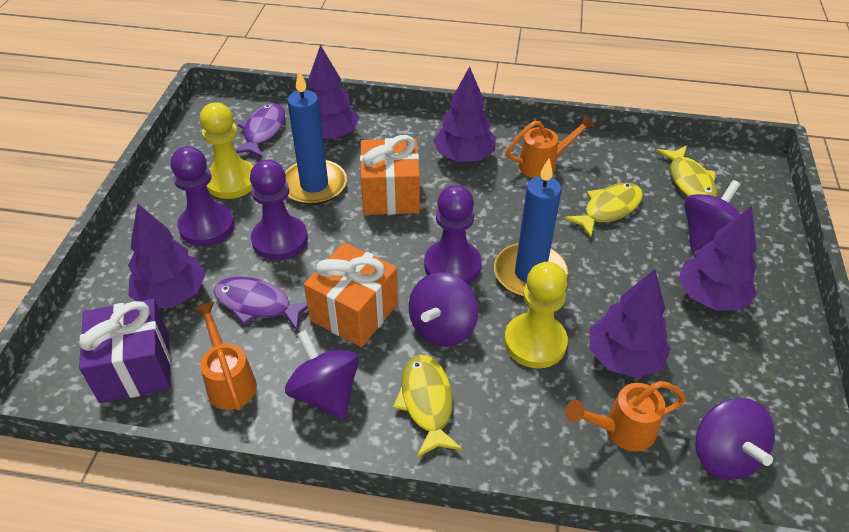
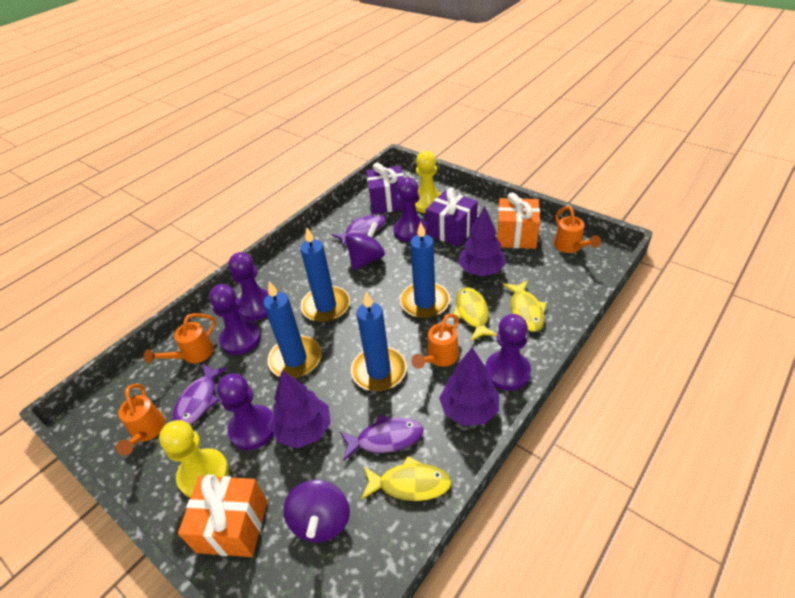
blue candle: [285,71,347,205] [494,159,568,297] = 2 -> [263,281,321,378] [300,228,350,322] [351,292,407,391] [400,222,450,318] = 4
orange watering can: [194,302,257,411] [506,115,596,178] [565,381,686,451] = 3 -> [116,384,166,456] [144,313,216,364] [411,313,459,369] [554,206,601,253] = 4
purple fish: [214,277,308,331] [235,103,285,158] = 2 -> [173,364,229,425] [332,214,387,247] [340,415,424,461] = 3
purple gift: [79,299,171,403] = 1 -> [366,163,404,214] [426,187,478,247] = 2
purple pawn: [171,146,234,246] [250,160,308,260] [424,185,481,284] = 3 -> [209,284,261,355] [217,373,274,450] [228,252,269,321] [393,178,427,242] [485,314,531,391] = 5
purple spinning top: [285,330,359,420] [409,272,478,347] [684,180,741,251] [695,398,775,480] = 4 -> [283,480,350,543] [345,222,385,271] = 2
purple tree: [128,204,206,308] [308,45,360,139] [433,66,496,162] [589,269,671,378] [678,206,757,311] = 5 -> [270,370,331,448] [439,348,499,426] [458,206,506,276] = 3

